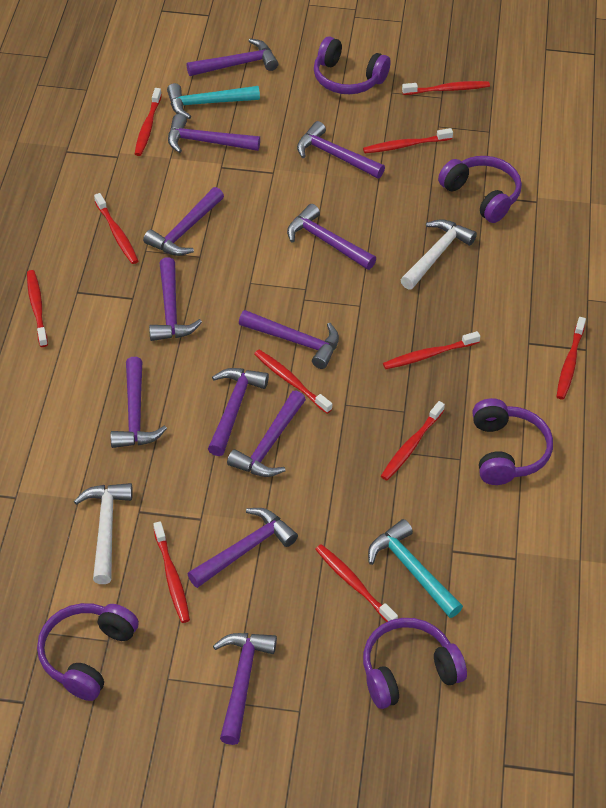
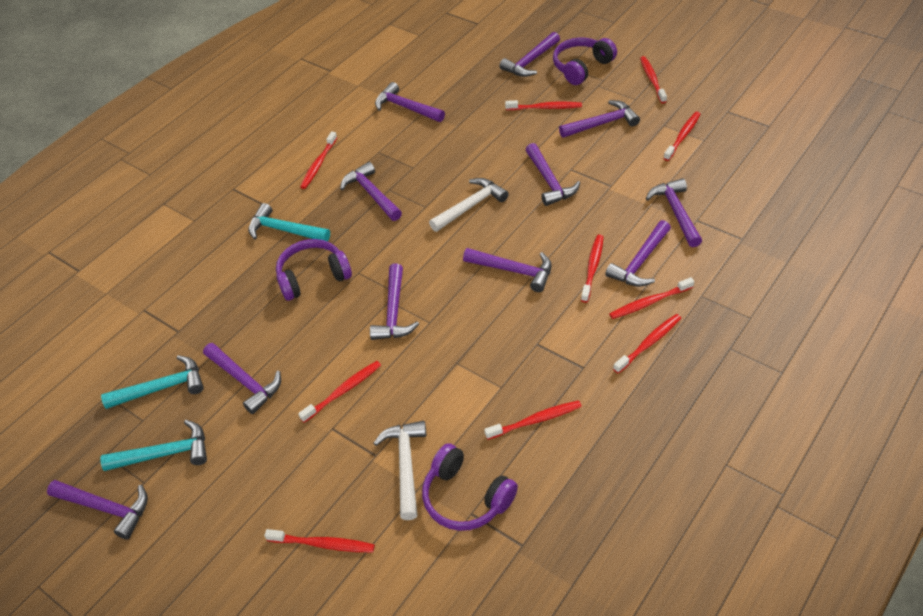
purple hammer: [110,357,167,448] [143,187,224,256] [149,257,202,341] [168,114,260,153] [187,38,278,76] [188,508,298,588] [208,368,269,456] [213,633,277,745] [227,391,306,477] [239,310,339,369] [287,204,376,270] [297,121,385,178] = 12 -> [47,480,148,540] [203,343,281,414] [340,162,402,221] [370,263,419,340] [375,82,445,122] [463,248,552,292] [499,32,560,77] [526,143,580,206] [559,100,640,138] [605,220,671,287] [646,178,702,247] = 11
purple headphones: [37,603,139,701] [314,36,391,94] [363,618,467,709] [438,156,522,223] [472,398,553,485] = 5 -> [276,239,352,301] [422,443,518,531] [553,38,617,85] = 3
red toothbrush: [27,270,48,347] [94,193,138,264] [135,88,162,156] [153,521,190,623] [254,350,332,414] [315,544,398,622] [363,128,453,153] [381,401,445,480] [383,331,480,369] [402,81,490,95] [556,317,586,400] = 11 -> [264,529,375,553] [298,361,381,423] [300,131,337,189] [484,400,582,440] [505,100,582,110] [581,235,603,303] [609,277,694,319] [613,314,681,374] [640,56,667,103] [663,112,701,161] = 10
turquoise hammer: [167,83,260,119] [368,519,463,618] = 2 -> [100,420,207,471] [101,355,204,409] [248,203,330,242] = 3

